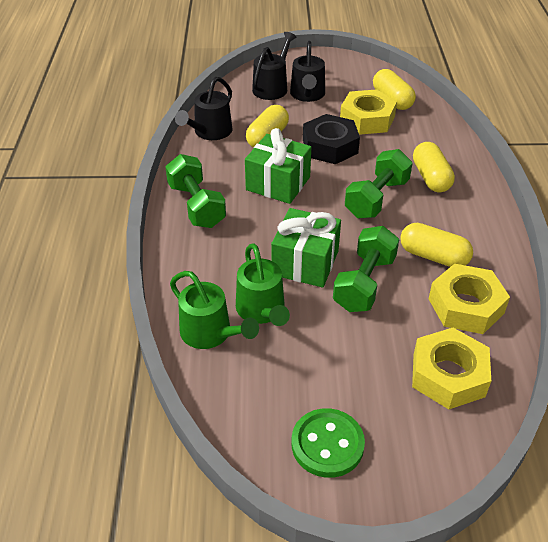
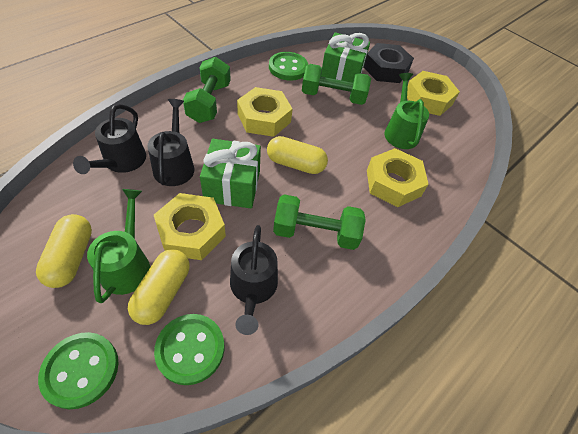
green button: [292,408,365,478] = 1 -> [38,332,119,409] [154,314,225,385] [269,52,308,81] = 3
yellow capsule: [246,105,289,148] [373,69,416,110] [400,223,473,267] [413,142,455,192] = 4 -> [36,214,92,288] [128,249,190,325] [267,136,328,174] = 3
yellow nut: [340,89,397,135] [412,328,491,409] [429,264,510,334] = 3 -> [154,193,226,260] [237,87,292,137] [367,148,429,207] [407,71,460,116] = 4

